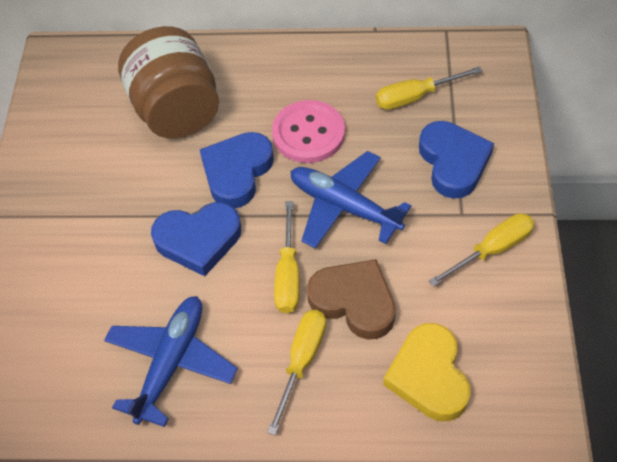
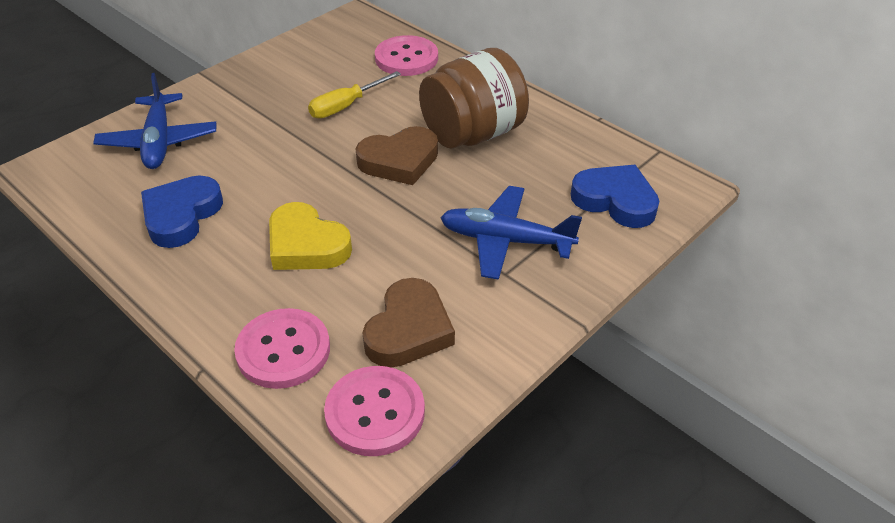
blue heart: [151,202,241,276] [200,132,274,208] [419,121,494,199] = 3 -> [141,176,223,248] [571,165,659,228] = 2
brown heart: [307,259,396,340] = 1 -> [356,126,438,185] [362,278,455,367] = 2
pink button: [272,100,345,163] = 1 -> [234,308,330,389] [324,366,425,456] [375,35,438,76] = 3
yellow screwdriver: [267,310,326,435] [274,201,300,313] [376,67,482,110] [429,213,534,287] = 4 -> [308,71,401,118] = 1

